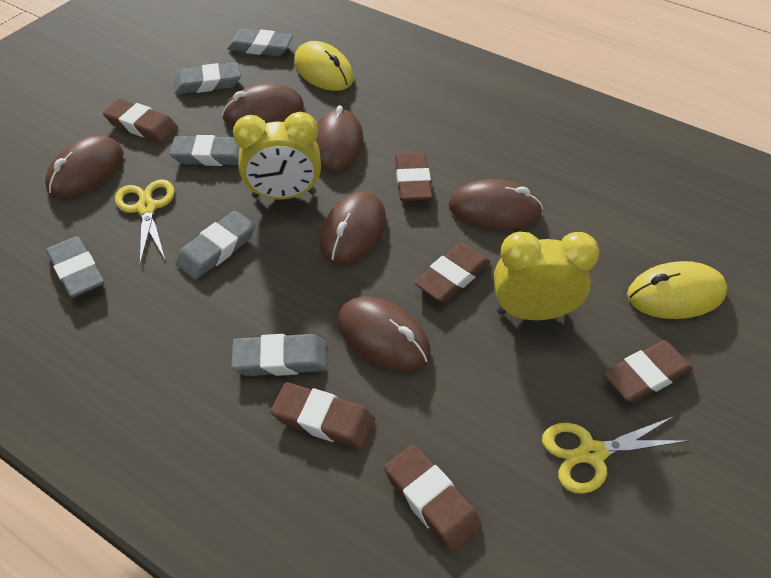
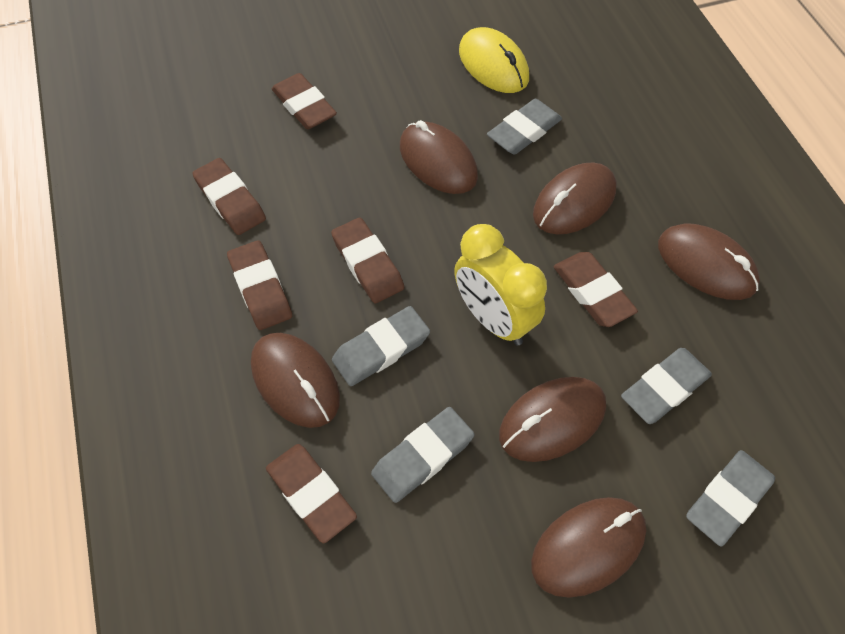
grey eraser: [46,236,104,298] [170,135,240,166] [174,63,241,94] [175,211,255,280] [227,29,293,56] [231,334,327,376] = 6 -> [332,306,430,386] [371,407,474,503] [487,99,562,155] [621,348,712,424] [686,450,775,547] = 5
yellow clock: [233,112,321,199] [494,232,599,320] = 2 -> [454,224,547,346] = 1
yellow mouse: [294,41,354,91] [627,261,727,319] = 2 -> [459,27,529,93] = 1
yellow scissors: [115,179,175,264] [542,416,689,494] = 2 -> none = 0

